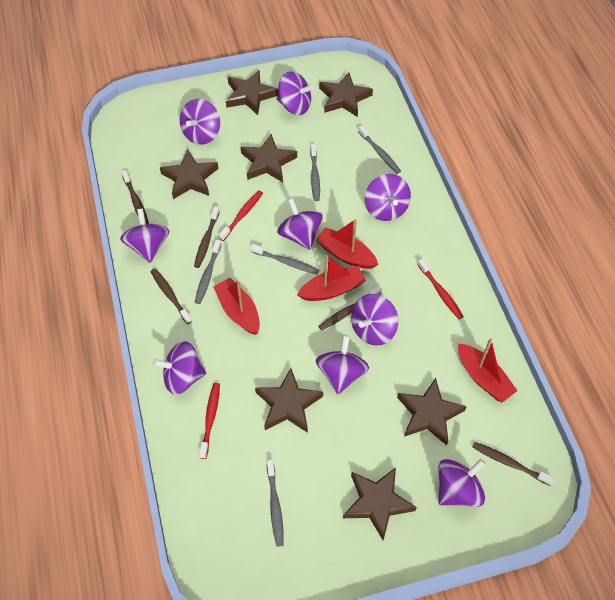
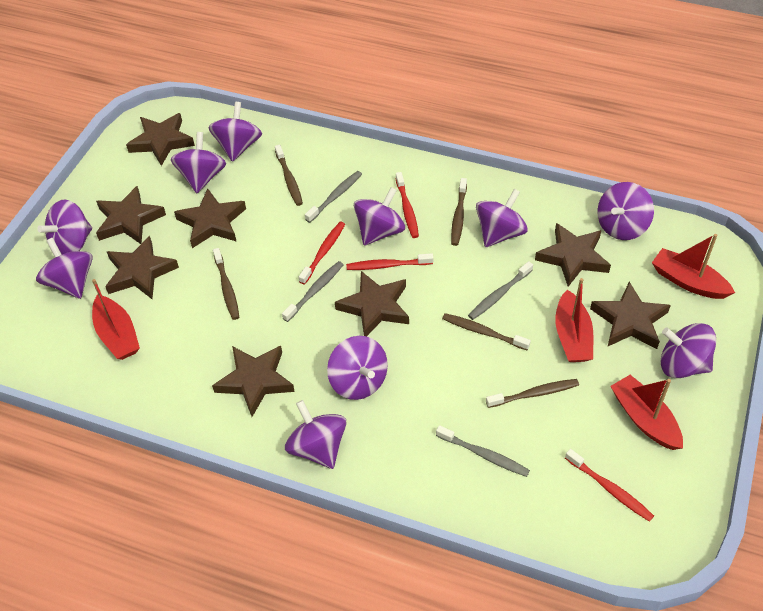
brown star: [160,150,218,199] [226,70,278,115] [241,134,297,182] [255,368,323,433] [319,73,373,117] [343,468,417,540] [397,378,467,445] = 7 -> [96,186,166,244] [105,236,179,299] [126,113,195,166] [174,188,246,248] [212,346,295,417] [335,271,409,336] [535,223,611,287] [590,282,671,349] = 8
grey toothbrush: [195,240,222,304] [250,244,319,274] [267,460,284,547] [310,144,320,201] [358,125,401,174] = 5 -> [282,261,343,322] [305,171,362,223] [436,425,530,477] [468,261,533,320] = 4
purple spinning top: [120,208,169,263] [153,341,206,395] [180,99,220,145] [277,71,314,115] [277,198,323,250] [316,335,369,394] [351,294,398,346] [365,174,411,221] [438,459,486,507] = 9 -> [36,238,93,299] [37,199,92,254] [171,132,226,193] [208,102,262,162] [285,400,346,469] [327,336,388,400] [354,187,405,246] [476,189,528,247] [598,182,654,240] [660,323,716,378] = 10
red toothbrush: [199,383,220,459] [219,190,263,241] [417,259,464,319] = 3 -> [299,222,345,285] [346,253,433,270] [395,172,419,238] [565,449,654,522] = 4

